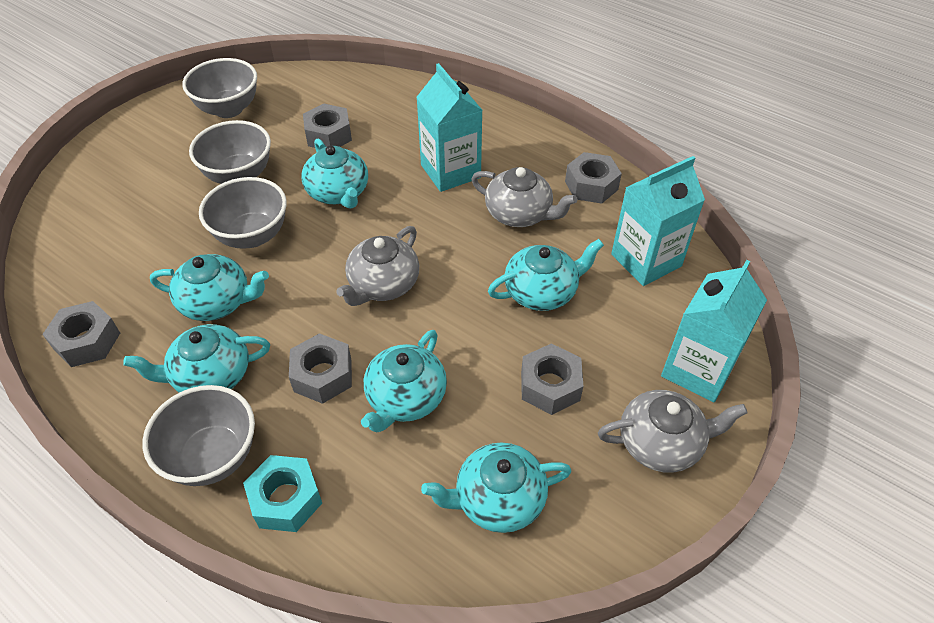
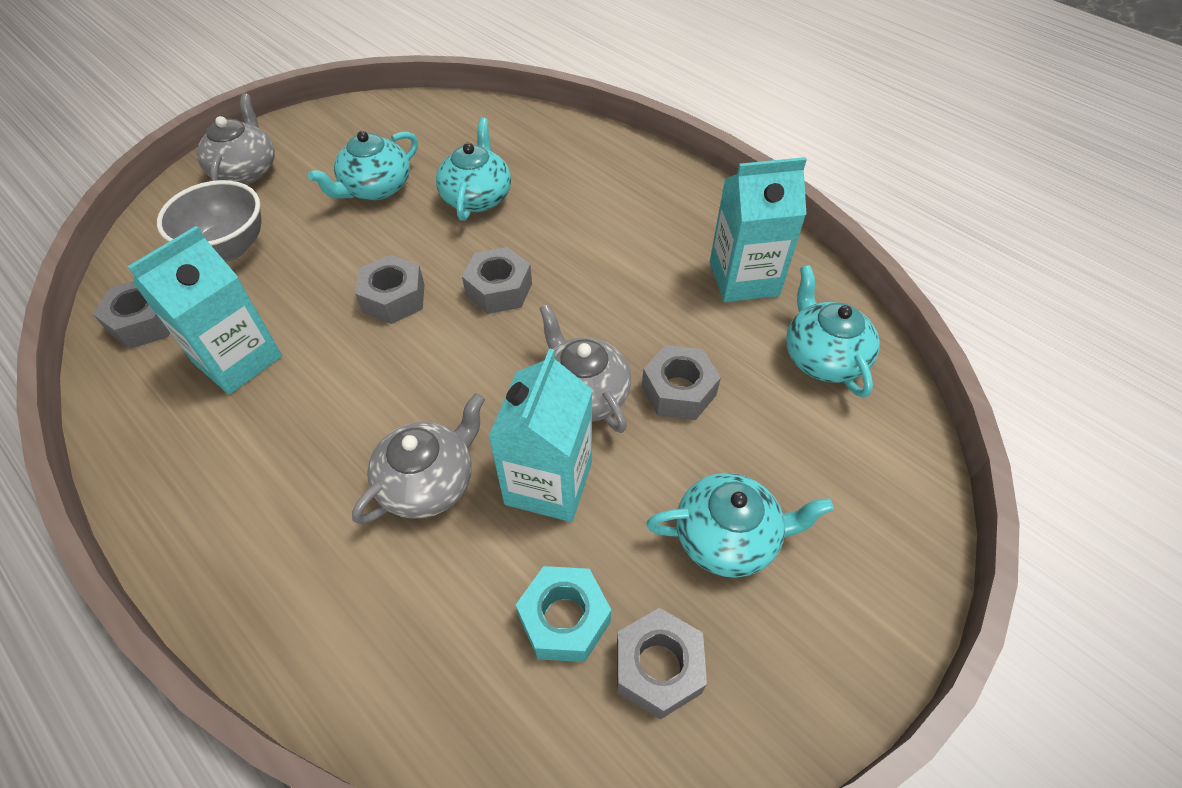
grey bowl: [142,385,255,486] [182,58,257,118] [189,120,271,184] [199,177,287,249] = 4 -> [157,180,262,261] = 1
turquoise teapot: [123,324,270,393] [150,254,269,321] [301,139,368,209] [361,330,447,432] [421,442,572,533] [488,239,604,311] = 6 -> [308,131,418,200] [436,118,511,221] [646,473,834,578] [786,265,880,398] = 4

